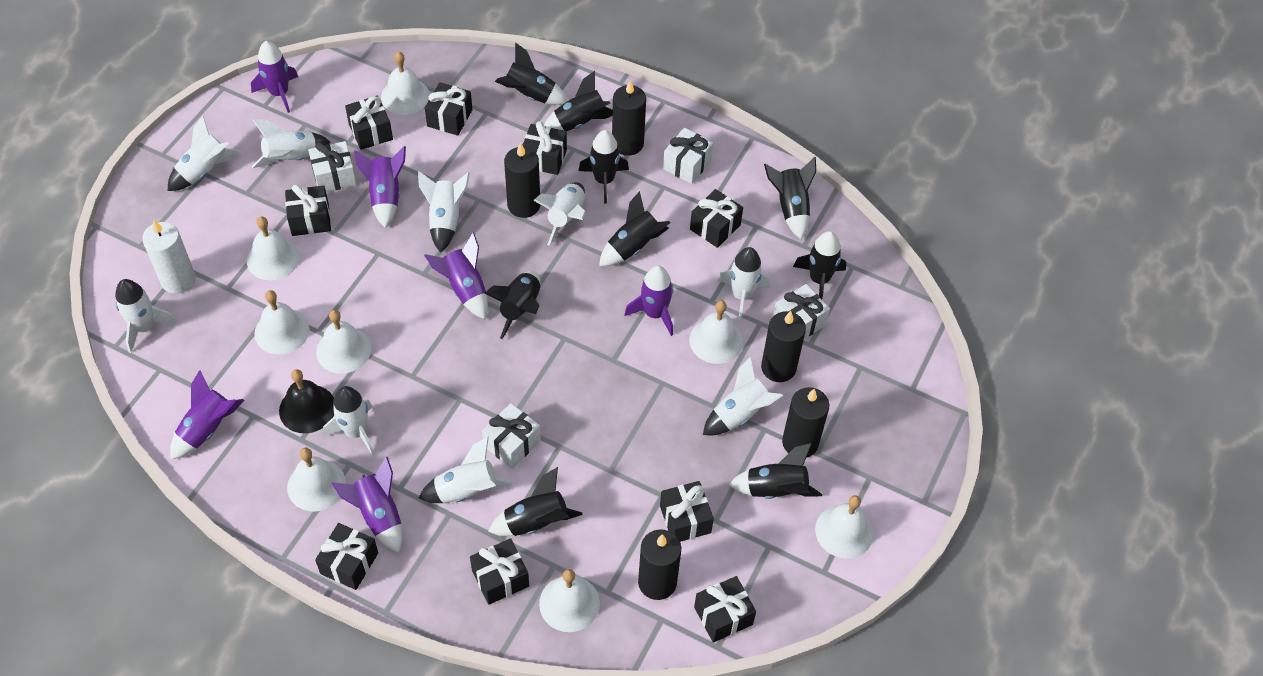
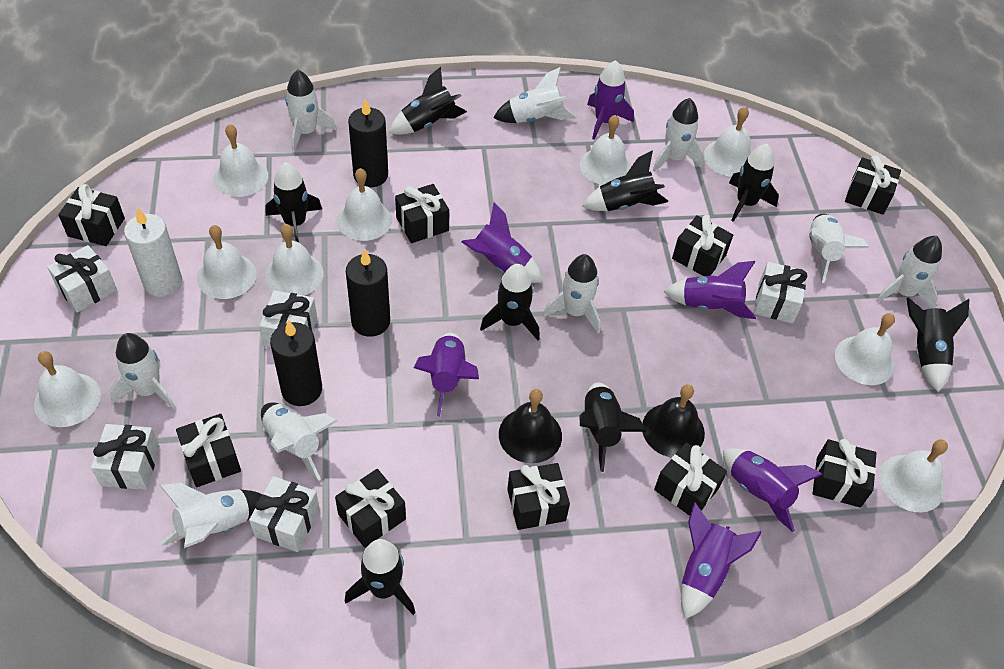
black bell: [279,369,334,433] = 1 -> [499,389,562,463] [642,384,705,458] = 2
black candle: [504,143,540,218] [612,80,646,156] [638,529,681,600] [761,311,806,382] [782,387,829,458] = 5 -> [270,320,322,406] [346,249,390,337] [348,98,388,187] = 3
black rocket: [484,271,540,339] [488,467,583,536] [495,42,568,105] [544,71,613,131] [578,130,629,204] [599,191,670,266] [729,443,822,499] [764,157,816,239] [793,231,846,299] = 9 -> [265,162,322,243] [345,539,416,615] [389,67,467,135] [480,264,540,340] [579,382,646,472] [582,150,668,211] [729,144,779,222] [906,298,970,392] = 8
white bell: [247,216,300,280] [255,290,310,354] [287,448,346,512] [316,310,371,374] [381,51,430,115] [539,569,600,632] [689,300,743,364] [815,495,874,559] = 8 -> [34,351,101,427] [197,225,256,299] [213,124,268,197] [265,224,324,296] [337,168,392,241] [580,115,632,185] [704,107,752,177] [835,313,895,385] [879,439,948,513] = 9
white gift: [308,141,357,192] [482,403,541,469] [663,128,713,184] [773,284,830,339] = 4 -> [47,245,117,313] [91,424,160,490] [249,476,320,552] [259,291,317,348] [754,262,807,324] = 5

